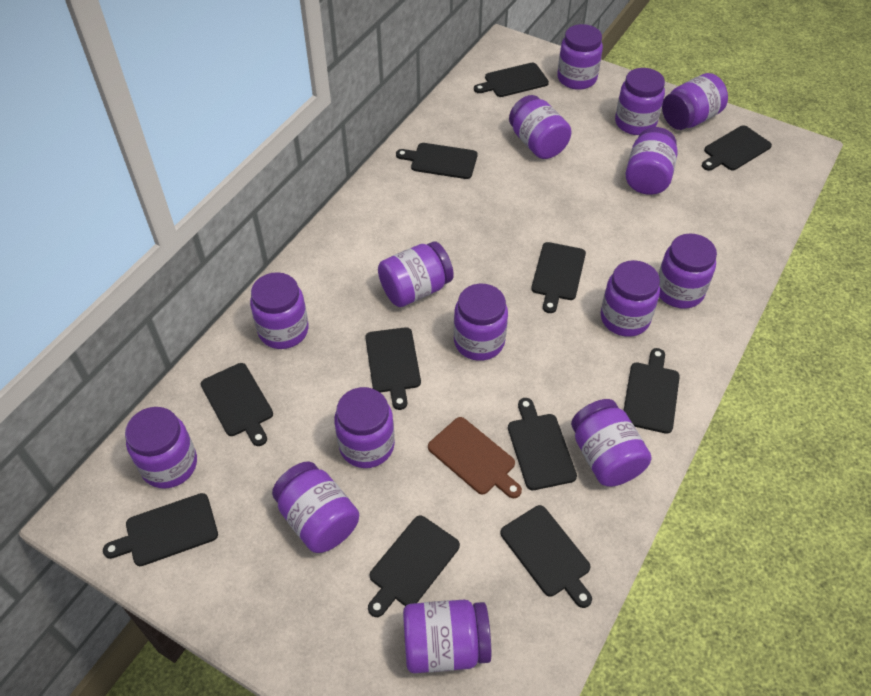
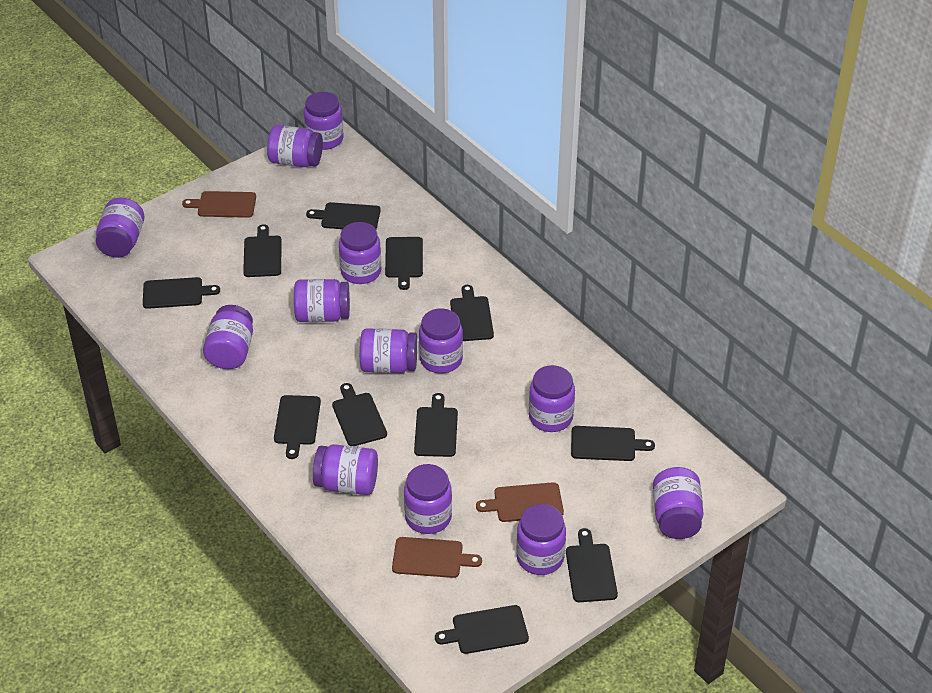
brown cutting board: [428,417,522,498] = 1 -> [182,191,256,218] [392,537,482,578] [476,482,564,522] = 3
purple jar: [125,407,197,489] [250,272,309,349] [272,462,359,553] [334,387,395,468] [378,242,454,307] [403,600,491,673] [454,284,508,361] [509,95,572,159] [557,24,603,90] [571,399,651,487] [601,260,660,337] [615,68,665,135] [625,127,678,195] [658,233,717,309] [662,73,728,130] = 15 -> [96,198,144,258] [203,305,253,369] [267,125,323,167] [294,279,350,322] [304,92,344,150] [313,444,378,495] [339,222,381,284] [360,328,417,373] [404,464,452,534] [419,308,463,373] [516,504,566,575] [529,365,575,432] [653,467,704,539] = 13

